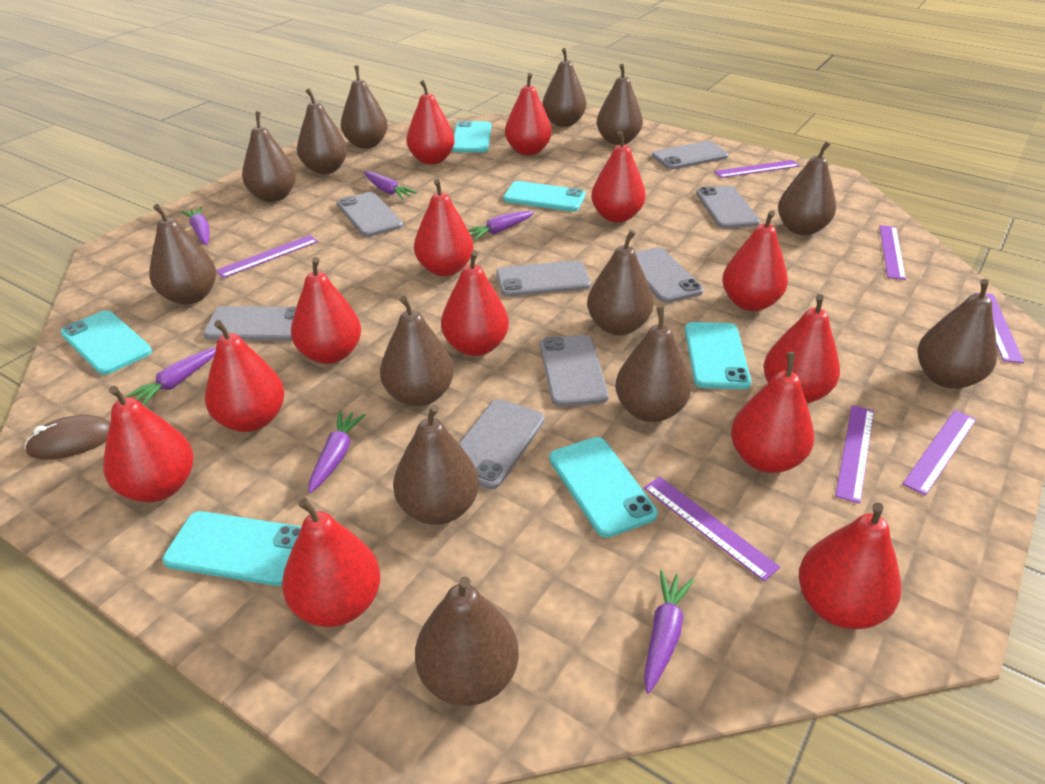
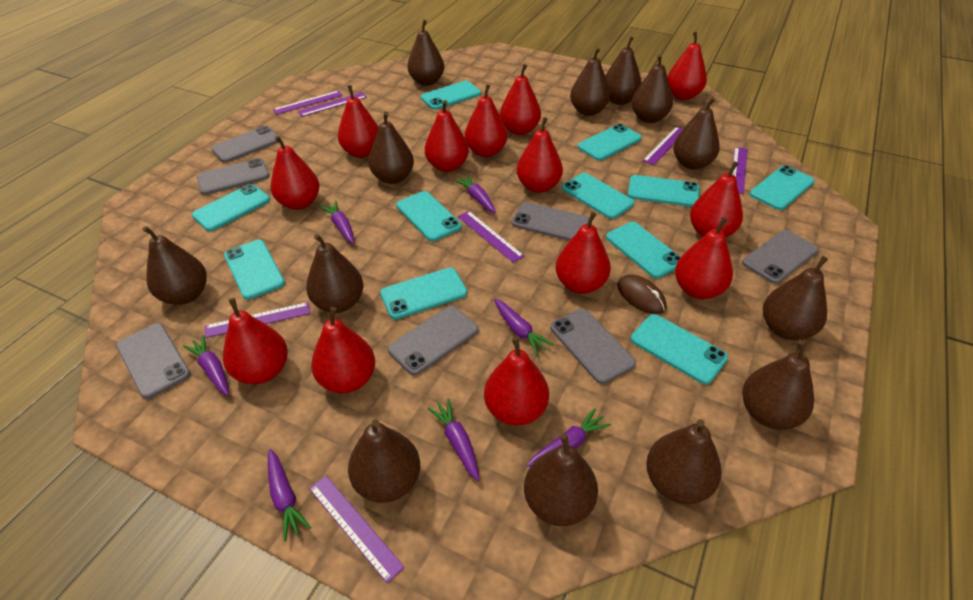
grey phone: [203,306,296,341] [337,192,403,237] [459,399,544,489] [496,260,591,297] [540,335,609,407] [635,247,704,303] [652,141,728,169] [696,186,760,229] = 8 -> [116,323,191,399] [197,158,269,195] [211,126,281,163] [388,306,479,375] [512,202,589,241] [550,309,636,384] [742,230,818,284] = 7
purple carrot: [125,348,216,406] [181,207,210,246] [308,411,365,493] [364,171,417,200] [468,211,534,241] [644,570,694,693] = 6 -> [183,335,229,396] [268,449,311,541] [320,201,354,244] [428,399,480,481] [454,175,496,213] [494,299,554,355] [527,408,611,467] = 7
turquoise phone: [61,310,152,375] [163,511,302,586] [452,120,492,153] [503,181,586,212] [549,437,658,538] [685,322,751,389] = 6 -> [192,184,270,231] [224,240,285,300] [380,268,467,319] [396,191,462,241] [421,81,481,110] [562,173,634,219] [578,124,642,161] [606,222,681,278] [628,175,700,207] [631,314,728,385] [750,165,815,210] = 11

